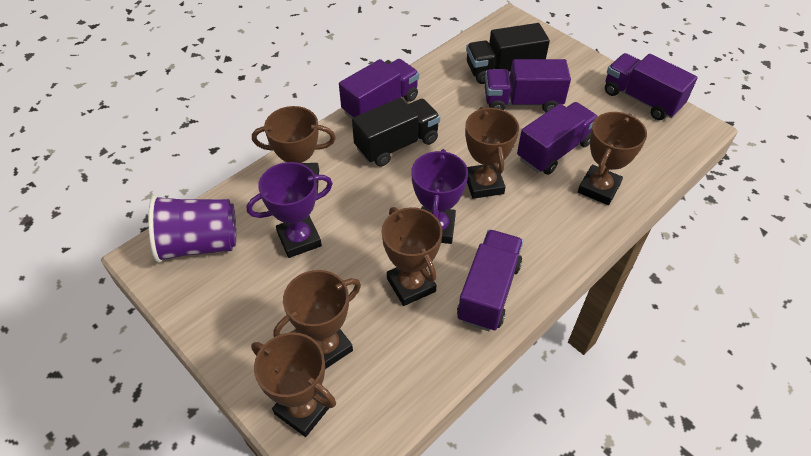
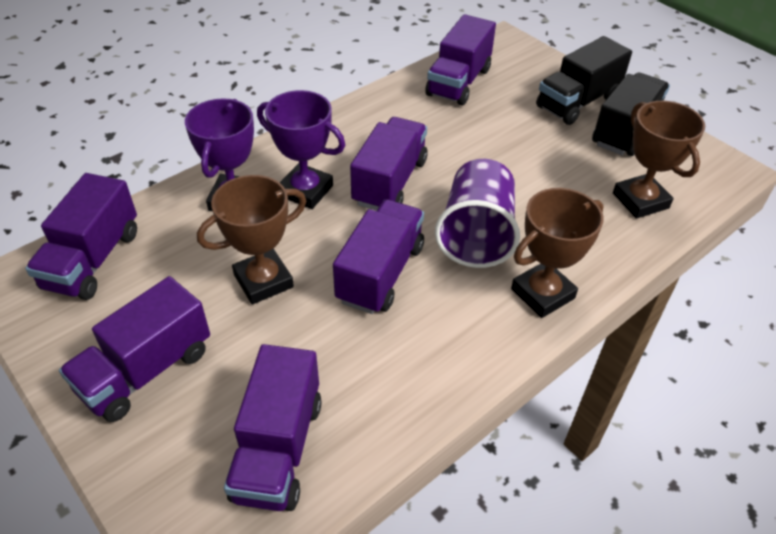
brown trophy: [251,333,336,437] [252,106,336,194] [274,270,361,369] [381,207,443,306] [465,107,519,199] [578,112,647,205] = 6 -> [197,175,306,304] [511,188,604,318] [613,101,705,219] = 3
purple truck: [339,59,419,119] [457,230,523,331] [485,59,571,112] [517,102,598,175] [605,53,698,120] = 5 -> [25,173,137,300] [59,276,210,422] [224,344,322,511] [333,199,424,314] [350,117,428,211] [425,14,496,105] = 6

